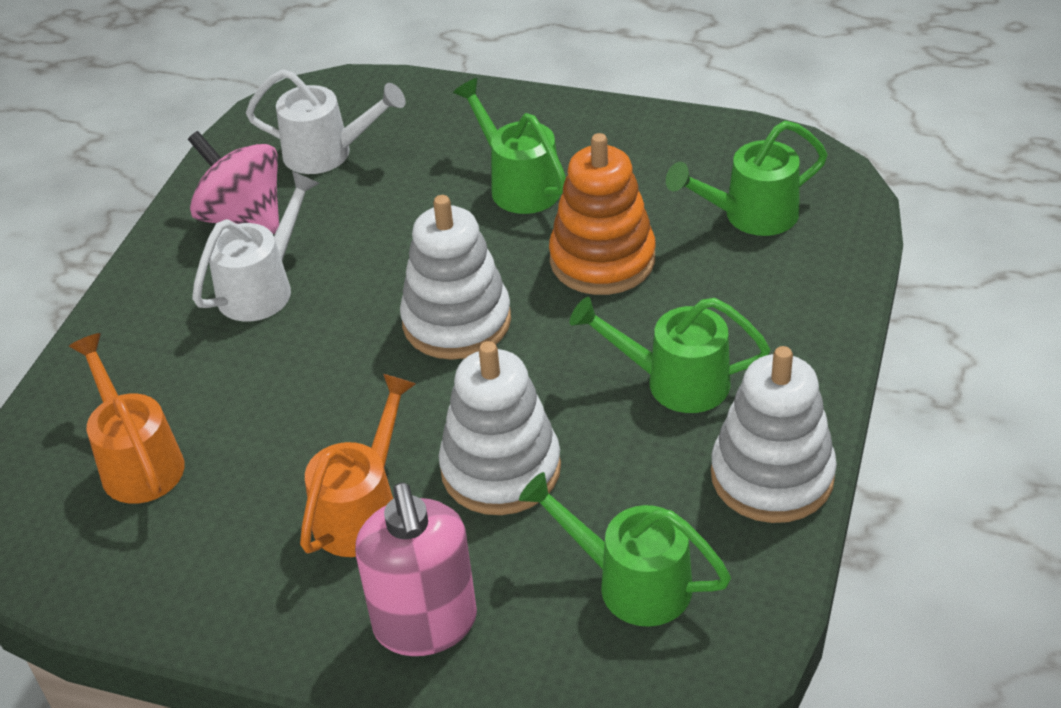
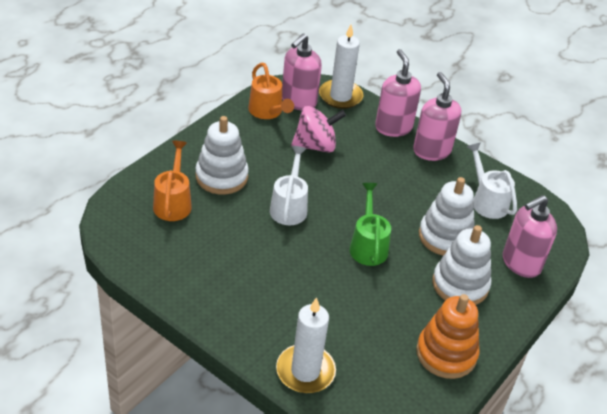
green watering can: [453,78,566,214] [519,472,731,627] [570,297,770,413] [666,121,828,236] = 4 -> [350,183,391,266] = 1
pink soap dispenser: [355,483,477,656] = 1 -> [282,33,322,111] [375,49,421,137] [413,72,461,161] [503,195,557,278] = 4
white candle: none = 0 -> [276,297,336,393] [319,25,363,109] = 2

